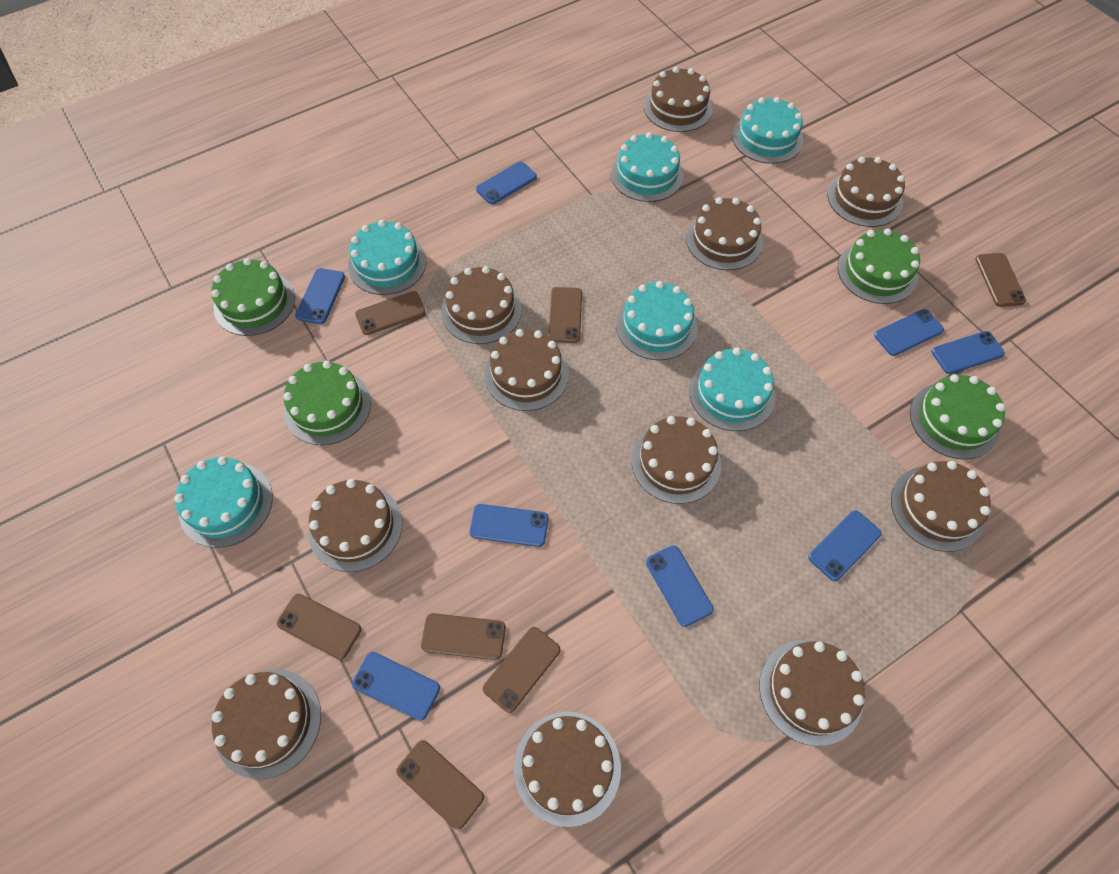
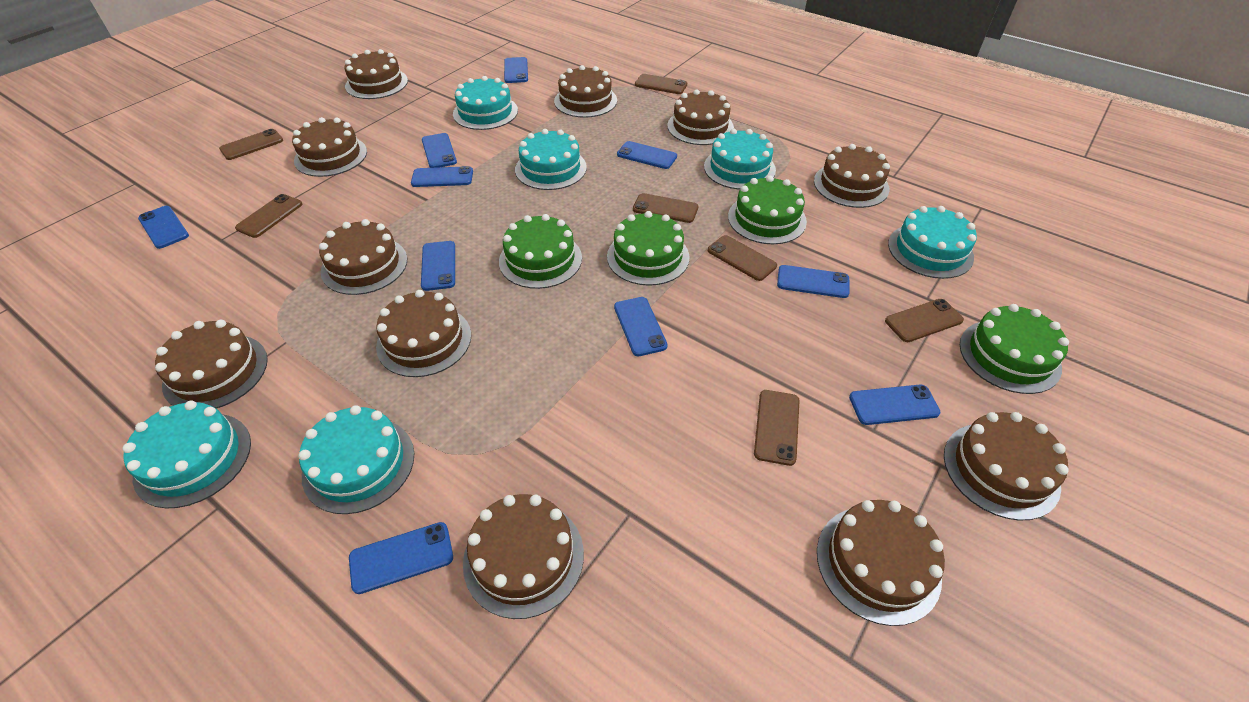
blue phone: [295,268,345,324] [352,652,440,721] [470,504,549,547] [476,162,537,204] [646,545,714,627] [808,510,882,581] [874,309,944,356] [932,331,1005,374] = 8 -> [138,206,189,249] [349,522,453,594] [411,166,473,187] [421,241,455,291] [422,133,457,168] [504,57,528,83] [614,297,668,356] [617,141,677,169] [777,265,850,298] [849,385,940,425] = 10

